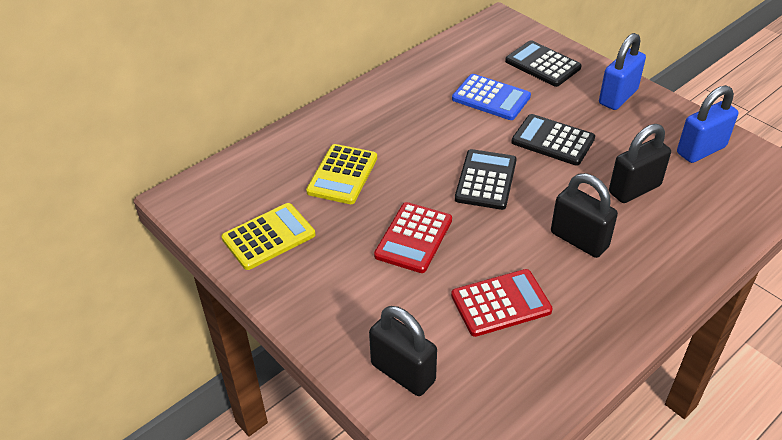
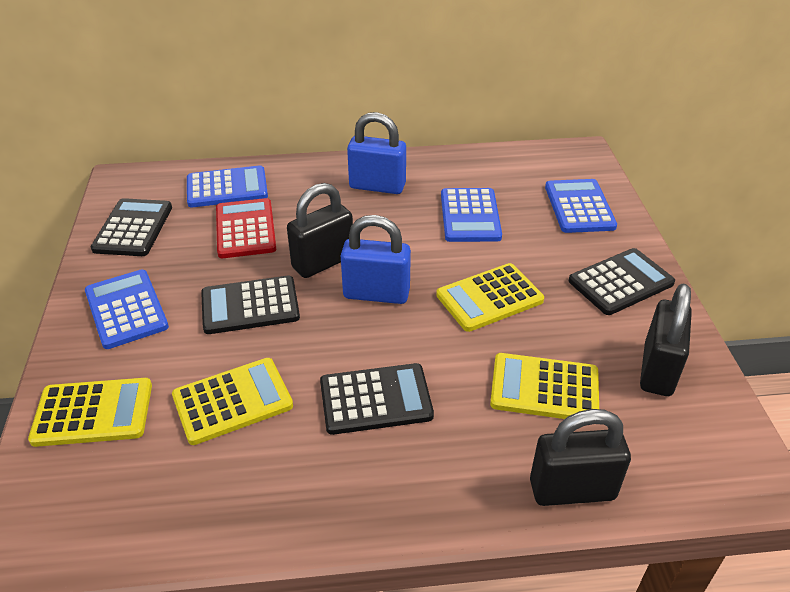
black calculator: [455,149,517,210] [505,40,582,87] [512,114,595,166] = 3 -> [91,198,172,256] [201,276,300,334] [320,363,434,435] [569,248,675,315] = 4
blue calculator: [452,74,531,120] = 1 -> [85,270,169,349] [187,165,268,207] [441,188,502,242] [545,179,617,233] = 4
red calculator: [374,202,452,273] [451,269,553,337] = 2 -> [216,198,276,258] = 1
yellow calculator: [221,203,316,270] [306,144,377,204] = 2 -> [28,378,152,447] [172,358,293,445] [436,263,544,332] [490,353,599,419] = 4

